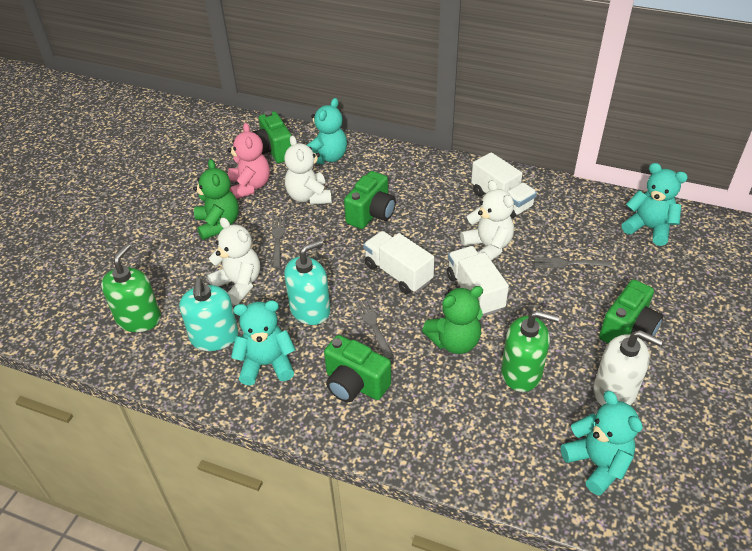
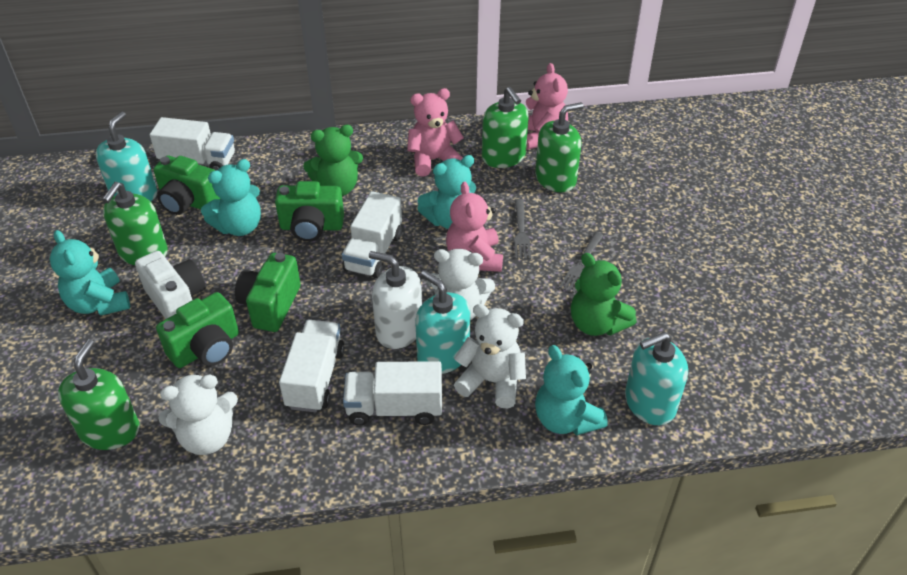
green soap dispenser: [101,244,161,332] [501,310,559,392] = 2 -> [58,339,140,450] [102,182,168,265] [482,87,529,168] [535,102,583,192] = 4
grey fork: [272,217,285,268] [355,299,394,360] [534,257,612,268] = 3 -> [514,199,531,259] [559,232,604,293] = 2
pink teddy bear: [228,123,270,199] = 1 -> [407,88,464,176] [446,182,503,272] [526,63,568,150] = 3
turquoise soap dispenser: [179,278,238,351] [284,239,330,325] = 2 -> [96,111,157,201] [415,270,470,374] [625,332,688,425] = 3
white camera: none = 0 -> [135,251,206,319] = 1
white truck: [363,231,434,294] [447,246,509,317] [471,152,537,218] = 3 -> [150,117,235,170] [279,320,345,412] [342,191,402,278] [343,361,442,426] = 4

